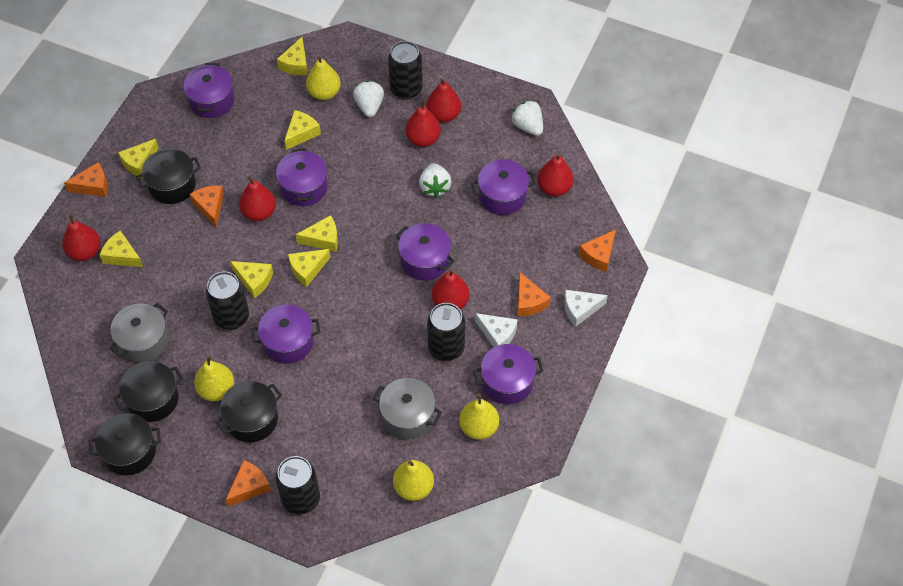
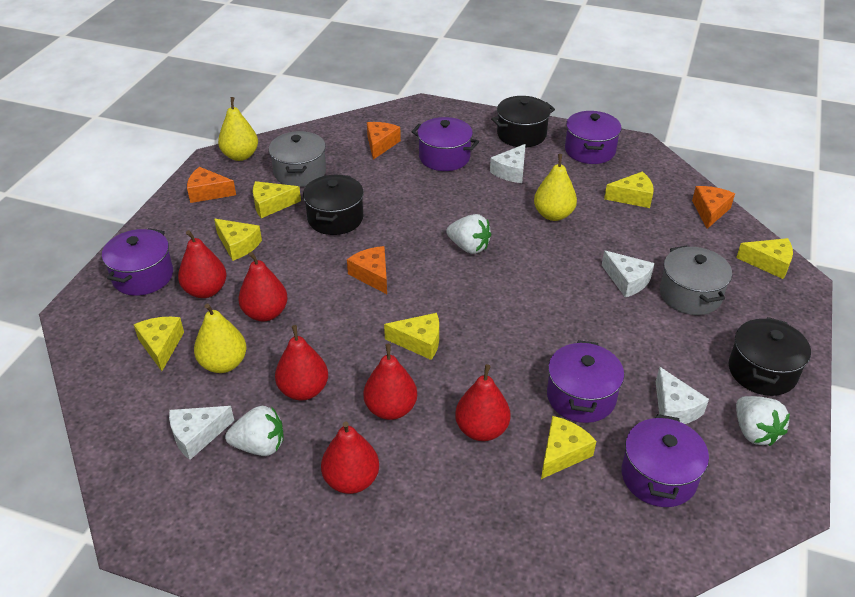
black can: [206,272,249,330] [275,456,320,514] [388,41,423,99] [427,303,465,361] = 4 -> none = 0
black pot: [89,413,161,475] [114,361,183,422] [136,149,201,204] [215,381,282,442] = 4 -> [303,174,364,235] [491,96,555,147] [729,317,811,396] = 3
orange cheese: [64,162,108,197] [189,185,224,228] [226,460,271,507] [518,272,551,316] [579,230,616,272] = 5 -> [187,167,236,203] [347,246,387,294] [367,122,401,160] [692,186,735,229] = 4
purple pot: [184,63,235,118] [251,304,320,364] [276,148,328,206] [395,223,454,281] [471,159,536,215] [473,344,543,404] = 6 -> [102,228,173,296] [411,117,479,171] [547,340,624,423] [565,111,622,164] [622,414,709,507] = 5
white cheese: [475,313,518,347] [564,290,608,327] = 2 -> [169,406,234,460] [490,144,525,183] [602,251,654,297] [656,367,709,424] = 4
yellow pear: [194,356,234,401] [306,56,341,100] [393,460,434,501] [459,394,499,440] = 4 -> [194,304,247,373] [218,97,258,161] [534,154,577,221] = 3

